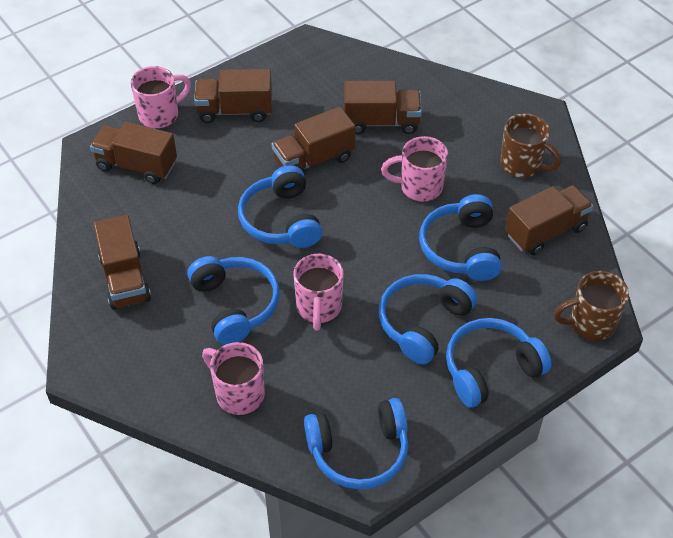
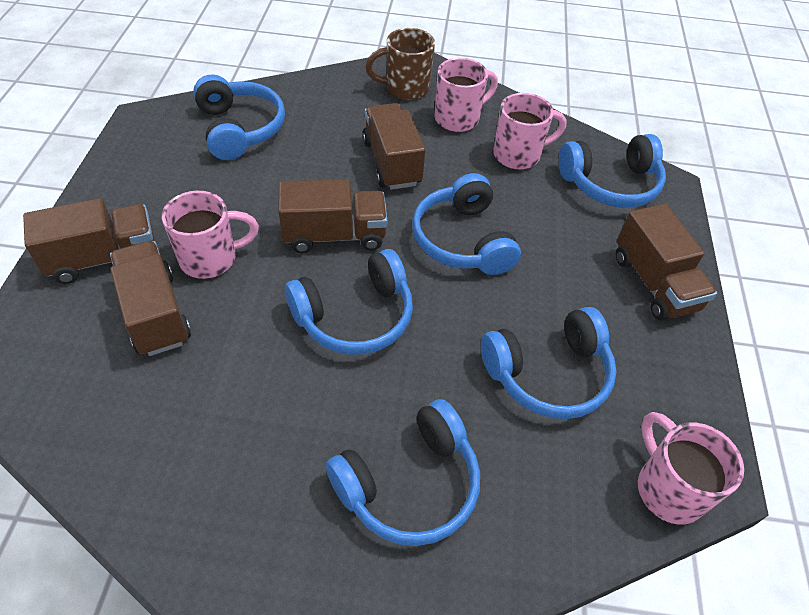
brown mug: [500,113,561,178] [554,271,629,341] = 2 -> [365,28,435,100] = 1
brown truck: [90,122,177,184] [94,215,151,310] [194,69,272,123] [272,107,355,173] [344,81,422,134] [505,185,593,255] = 6 -> [23,198,155,284] [110,241,191,356] [278,179,387,253] [362,103,425,190] [616,204,717,321] = 5

